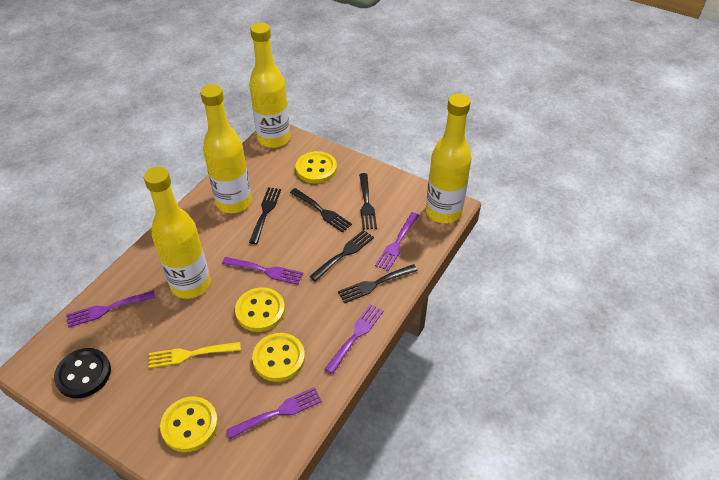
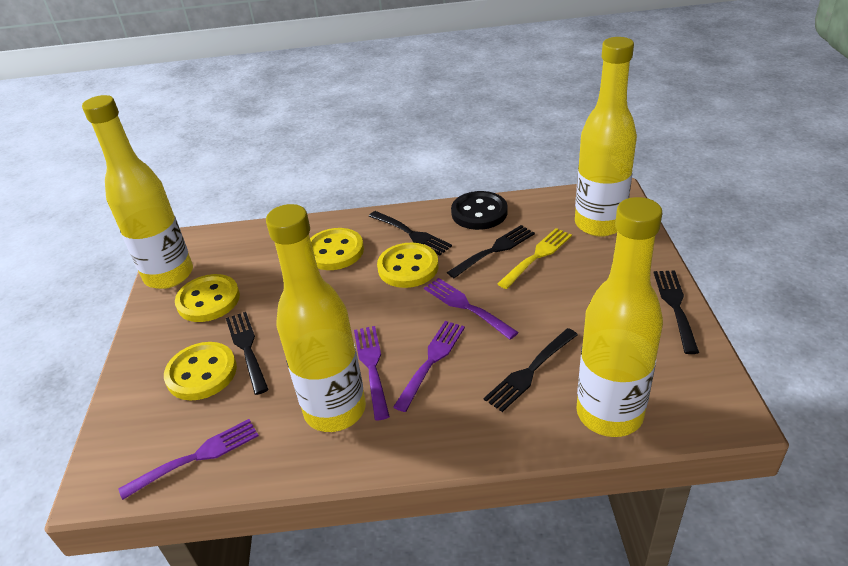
purple fork: [66,291,155,328] [222,257,303,285] [226,387,322,439] [325,304,384,374] [375,212,419,271] = 5 -> [118,419,259,500] [354,326,390,421] [393,321,465,412] [424,278,518,340] = 4

